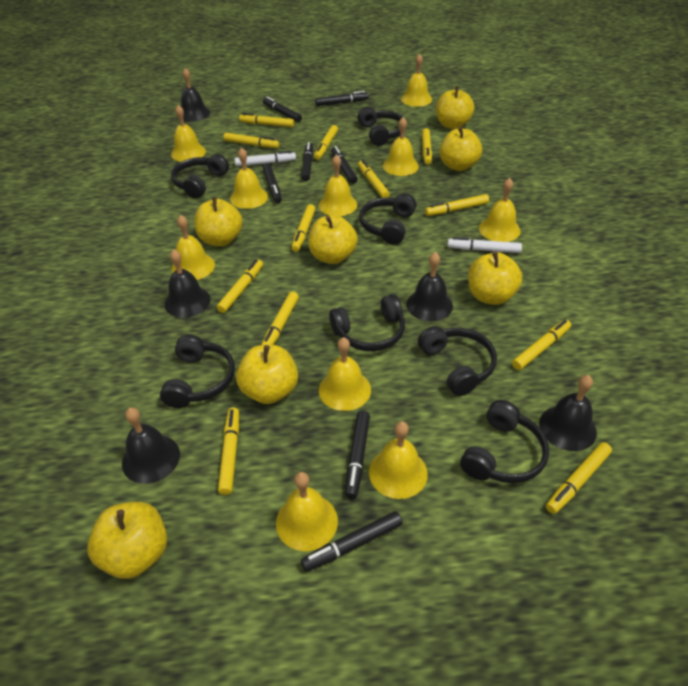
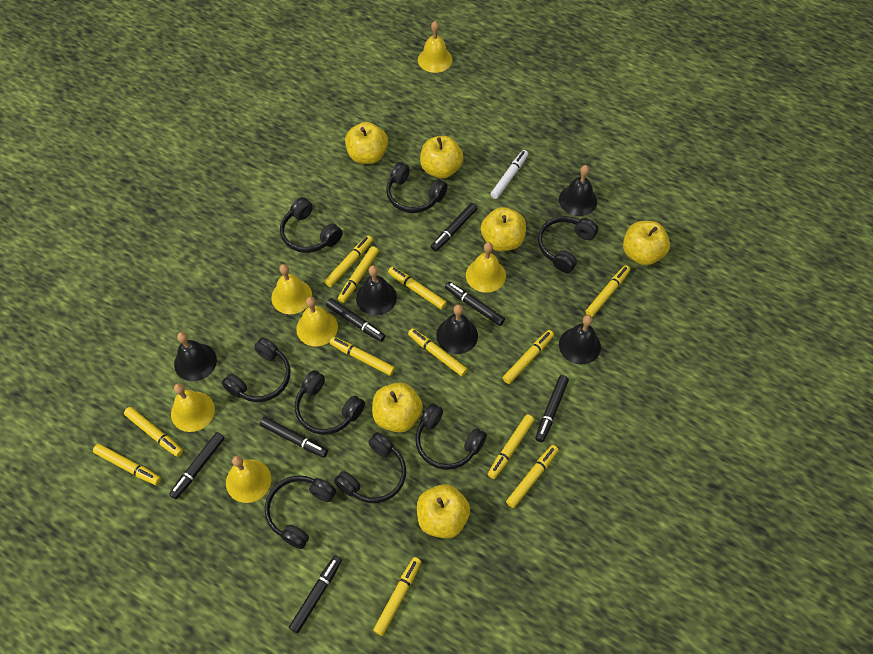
black headphones: [160,335,235,408] [171,154,229,199] [329,294,405,351] [358,107,403,146] [359,193,416,245] [418,326,497,396] [460,400,549,483] = 7 -> [222,338,290,402] [265,475,336,549] [280,197,343,253] [295,370,365,435] [334,432,406,503] [386,162,447,213] [415,403,487,470] [538,216,598,273] = 8
white marker: [235,151,296,166] [447,237,522,253] = 2 -> [490,150,528,199] = 1
yellow apple: [87,502,167,579] [194,197,243,246] [236,345,298,404] [308,215,358,264] [436,86,474,129] [440,126,482,171] [468,252,522,305] = 7 -> [345,122,388,164] [372,382,423,433] [417,484,470,539] [420,136,464,179] [481,207,526,251] [623,221,670,265] = 6
yellow bell: [171,105,206,162] [171,215,215,280] [230,147,268,209] [276,472,338,551] [319,154,357,216] [319,337,371,411] [369,421,428,499] [383,117,419,176] [401,53,432,107] [479,178,521,242] = 10 -> [171,383,215,432] [226,456,271,503] [271,264,312,314] [296,297,338,346] [418,21,452,73] [466,242,506,293] = 6

